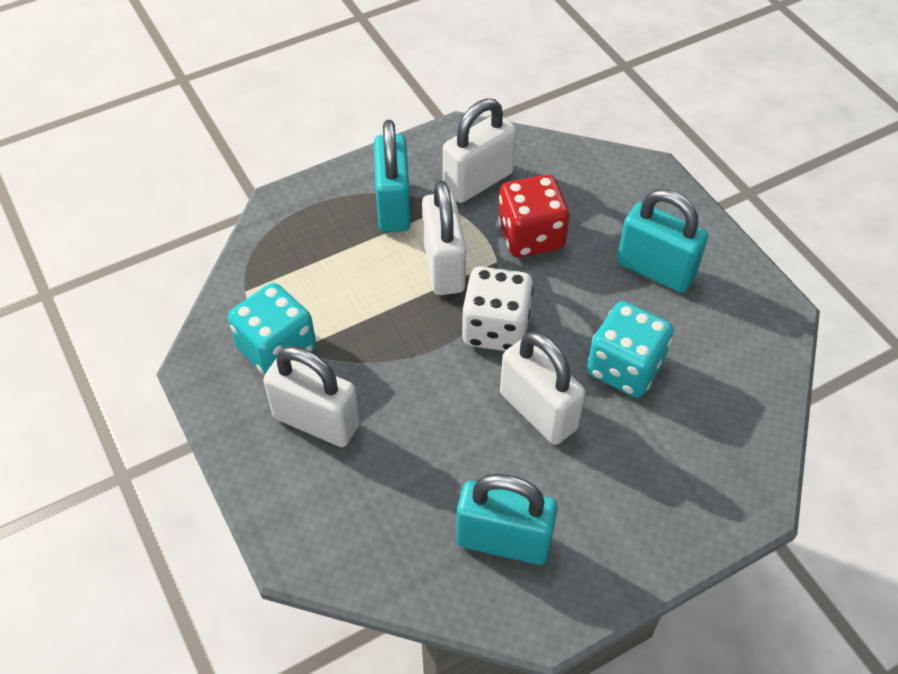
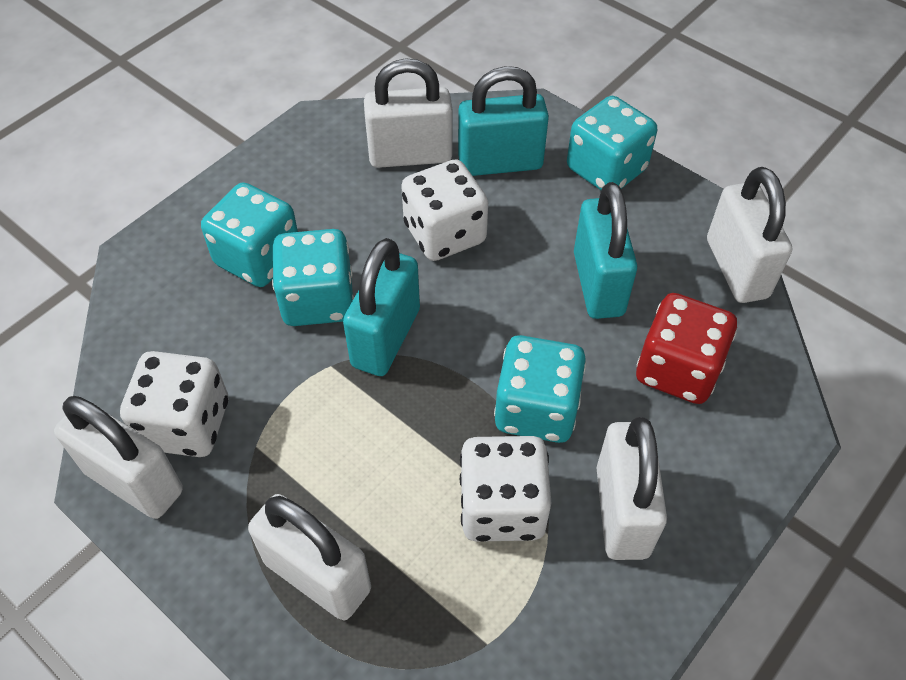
turquoise dice: [228,283,316,375] [587,301,674,397] = 2 -> [201,182,298,287] [272,229,354,326] [494,335,586,443] [567,96,657,190] = 4
white dice: [462,266,534,351] = 1 -> [120,351,228,457] [401,159,488,261] [460,436,551,542] = 3
white padlock: [263,346,360,447] [422,180,466,295] [443,98,516,203] [500,331,585,445] = 4 -> [54,396,183,519] [248,494,371,620] [364,58,452,168] [597,417,667,560] [707,167,792,303] = 5

